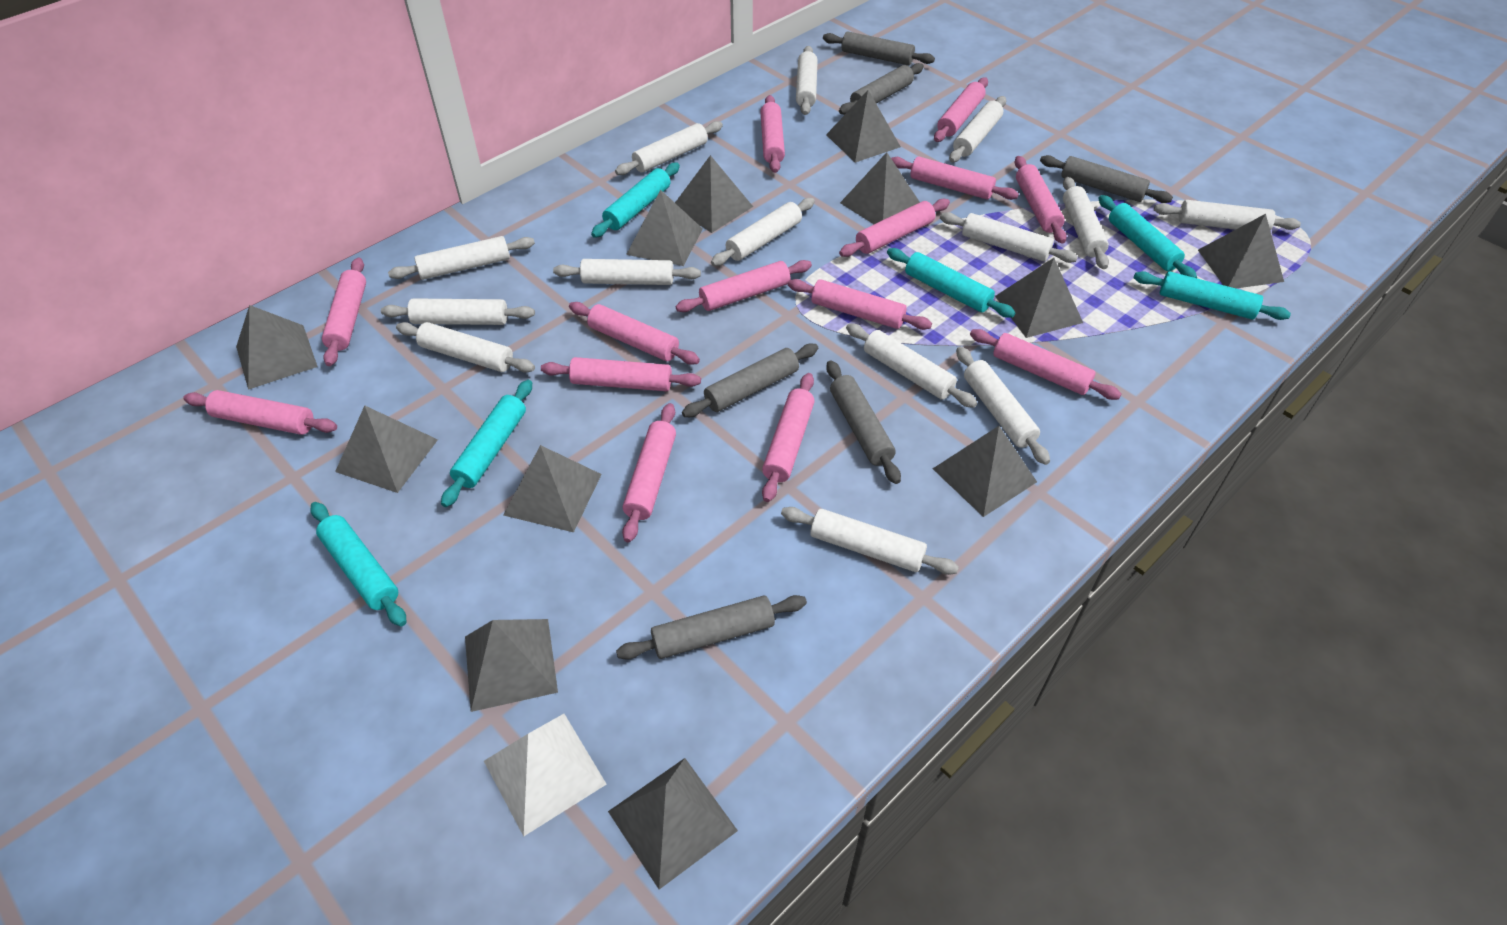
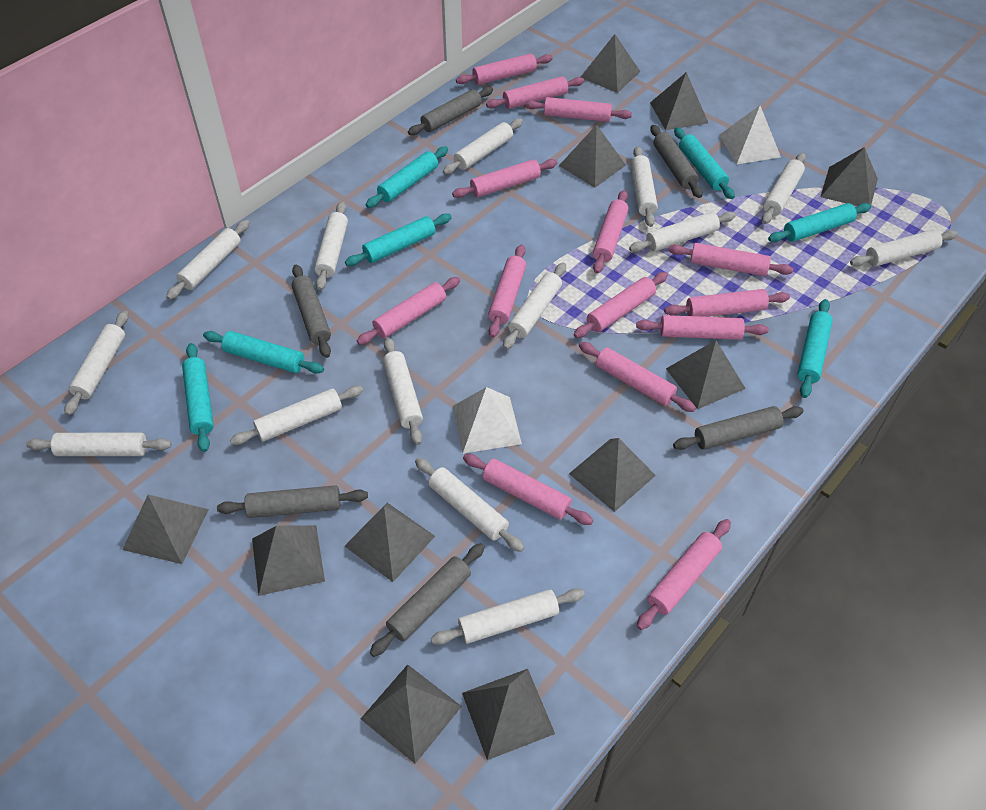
grey pyramid: [236,305,318,390] [335,405,438,493] [465,619,558,712] [503,445,602,532] [608,758,738,889] [626,190,703,266] [675,155,753,233] [826,90,901,163] [840,152,920,224] [933,426,1037,517] [995,258,1083,338] [1198,214,1284,288] = 12 -> [122,494,209,564] [252,525,325,596] [345,503,435,582] [361,664,462,764] [462,669,555,760] [559,124,626,188] [569,438,656,512] [581,34,640,93] [650,72,708,130] [666,340,746,409] [820,147,878,206] = 11
turquoise rolling pin: [310,502,406,626] [441,380,532,507] [591,163,680,238] [887,248,1016,318] [1098,195,1197,278] [1133,271,1291,320] = 6 -> [182,343,214,452] [203,331,324,374] [345,214,452,266] [366,147,448,208] [674,127,735,199] [768,203,871,242] [798,299,833,398] = 7
white pyramid: [484,714,607,836] = 1 -> [453,387,522,453] [719,105,781,164] = 2

